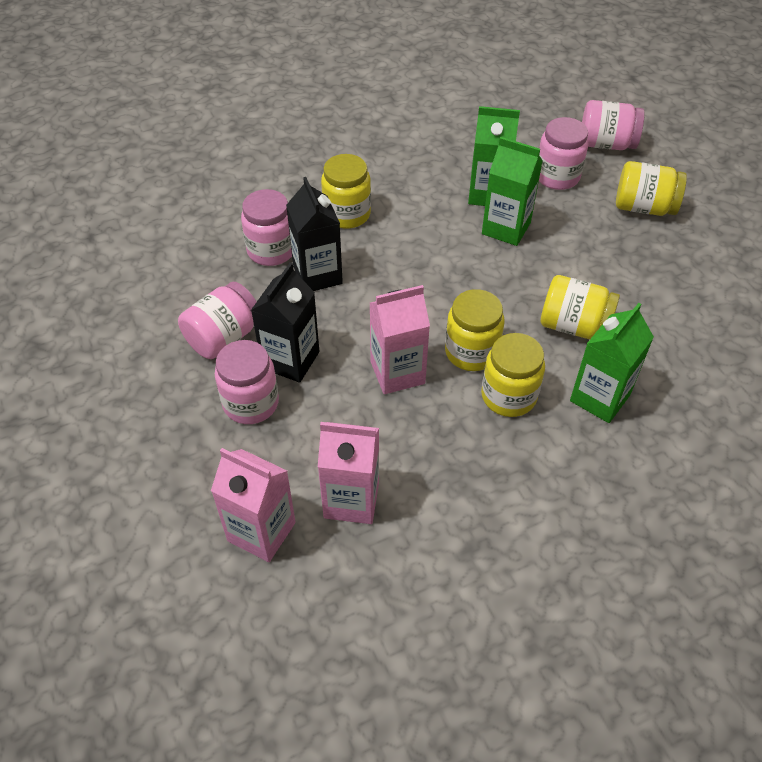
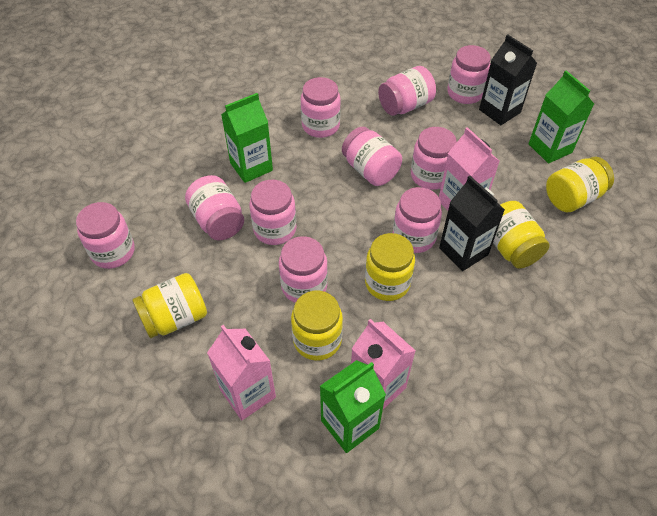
pink jar: [178,282,257,359] [215,340,279,424] [241,189,292,266] [539,117,588,190] [582,100,645,150] = 5 -> [76,202,135,269] [185,175,244,240] [249,180,297,245] [279,236,328,303] [301,77,341,138] [342,127,402,186] [378,66,436,116] [393,187,442,253] [411,127,457,190] [447,45,491,104] = 10

